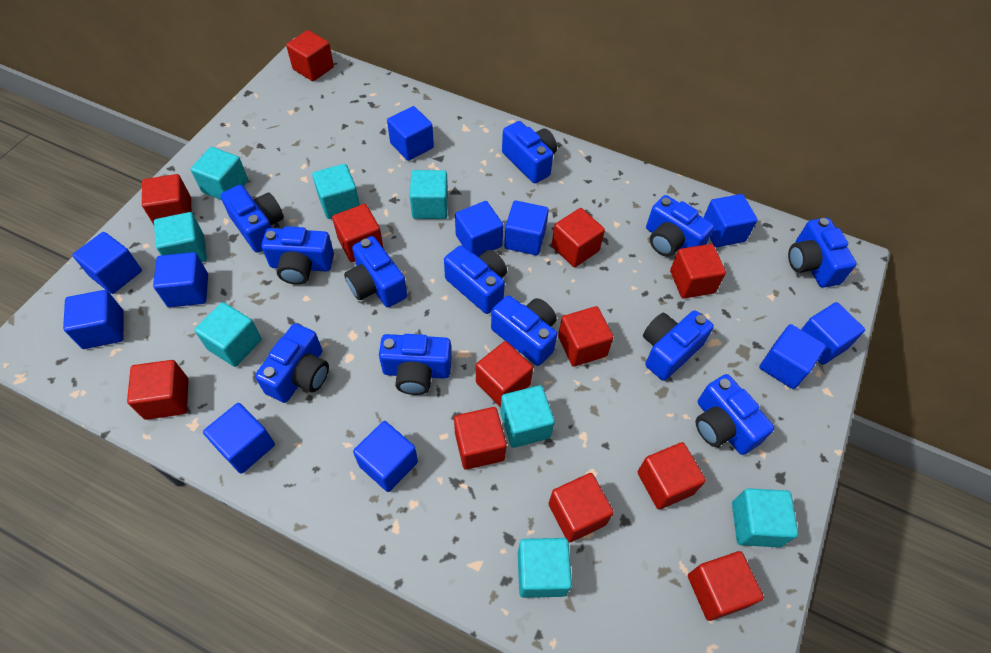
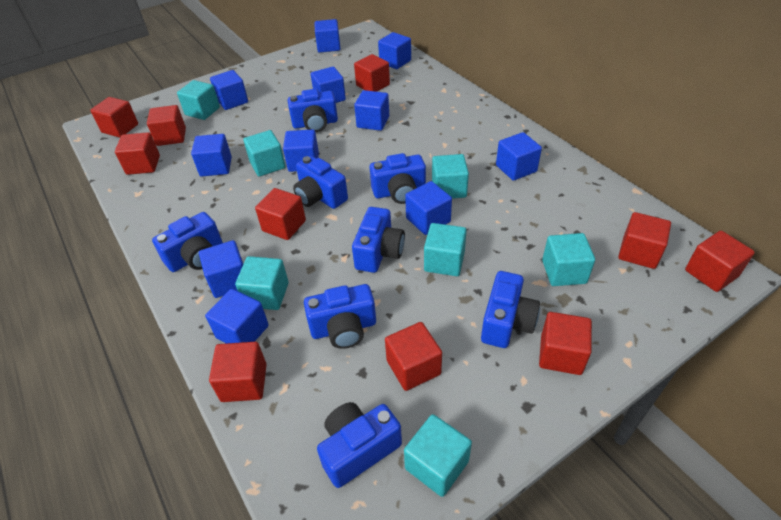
blue camera: [220,185,284,253] [255,323,329,403] [262,226,334,285] [344,236,407,307] [379,334,452,395] [444,245,507,314] [491,295,557,366] [502,121,557,183] [643,310,714,381] [646,195,714,257] [696,374,774,455] [788,218,857,288] = 12 -> [152,212,223,272] [288,89,338,132] [293,156,348,209] [304,284,376,349] [317,402,402,488] [352,207,405,273] [369,153,426,204] [481,271,540,348] = 8
red cube: [127,360,189,420] [142,174,191,225] [286,30,334,81] [332,204,384,262] [454,407,507,470] [476,341,533,407] [549,473,614,543] [551,208,605,267] [558,306,614,367] [638,442,706,510] [670,244,726,299] [688,551,764,621] = 12 -> [90,97,138,138] [115,132,160,175] [147,105,186,146] [209,342,267,402] [255,188,306,240] [354,54,390,92] [385,322,442,391] [539,312,592,375] [618,212,671,269] [685,231,755,292] = 10
turquoise cube: [154,212,207,262] [191,147,248,200] [195,302,262,367] [312,164,360,219] [410,170,448,219] [500,385,555,448] [518,538,572,598] [732,488,798,548] = 8 -> [177,80,220,120] [235,256,289,310] [243,130,285,176] [404,414,472,497] [424,223,467,276] [432,154,469,199] [542,233,595,286] = 7

